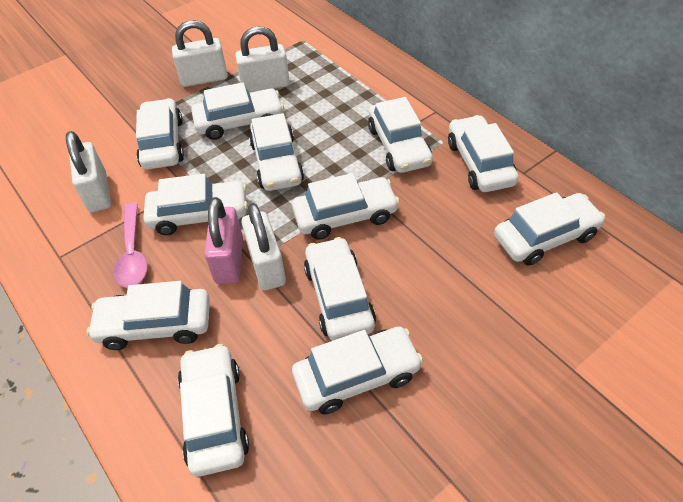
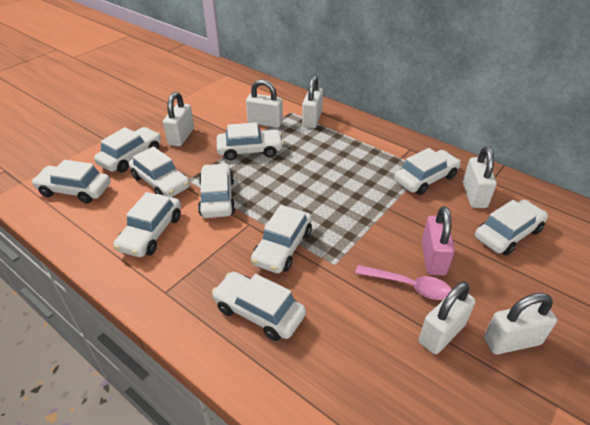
white car: [87,281,210,350] [136,98,184,170] [143,174,248,235] [178,344,249,476] [191,82,284,140] [249,113,304,191] [292,173,400,240] [292,327,423,414] [304,237,376,341] [368,97,433,173] [448,115,519,192] [494,192,606,266] = 12 -> [32,160,110,204] [94,127,161,172] [113,192,181,257] [129,146,190,197] [198,163,235,218] [212,272,306,341] [217,122,284,160] [251,205,312,273] [394,148,461,195] [475,200,548,255] = 10
white padlock: [66,131,111,212] [172,20,228,87] [235,26,290,93] [241,203,286,290] = 4 -> [163,92,194,146] [246,79,283,128] [302,75,323,128] [419,282,476,354] [463,147,497,208] [484,293,557,355] = 6

